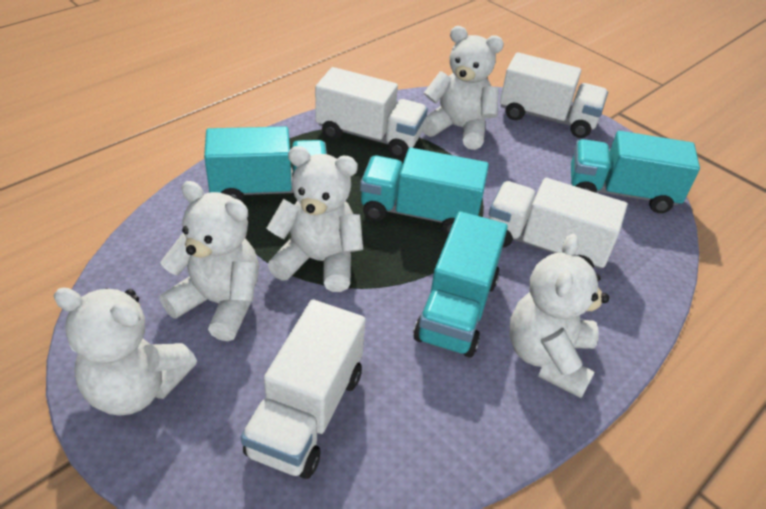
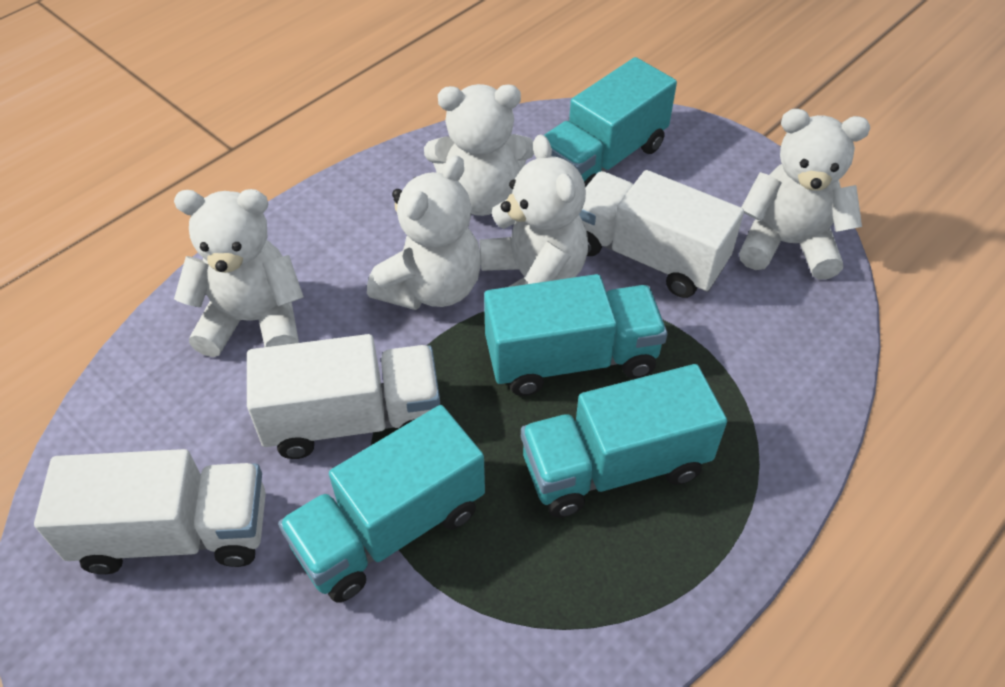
white truck: [241,299,365,479] [315,67,428,158] [489,178,627,269] [500,52,608,138] = 4 -> [34,449,266,574] [247,334,440,459] [579,170,744,298] = 3

